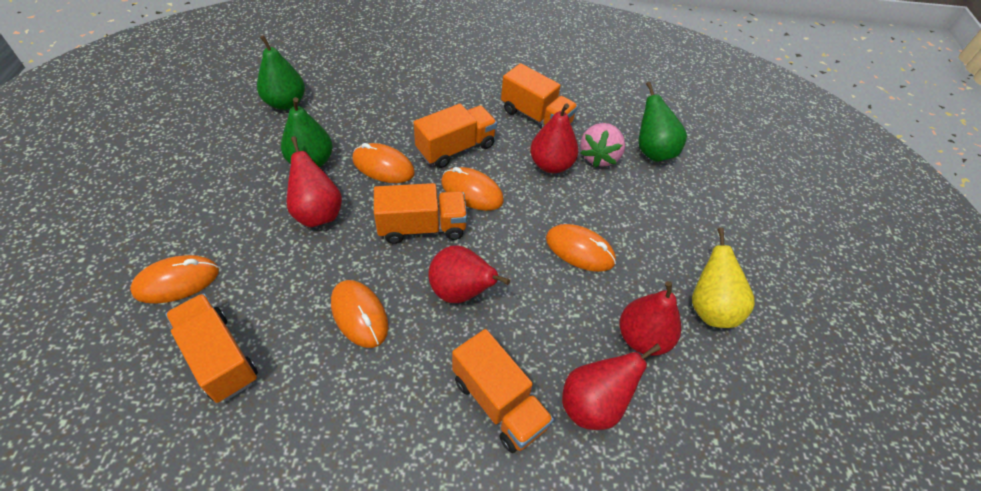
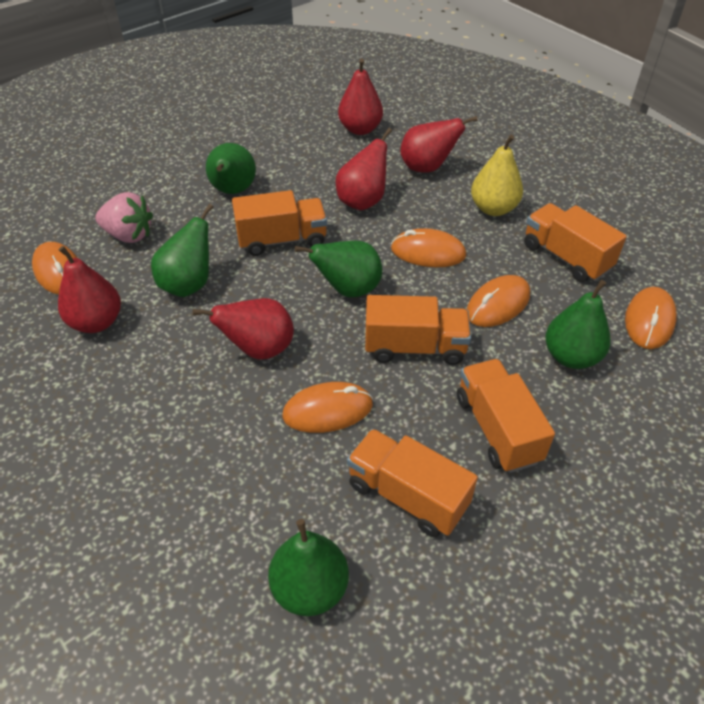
green pear: [257,35,305,110] [281,97,333,167] [638,82,687,162] = 3 -> [151,204,214,297] [206,143,256,194] [268,519,349,616] [295,241,382,297] [546,280,611,369] = 5

